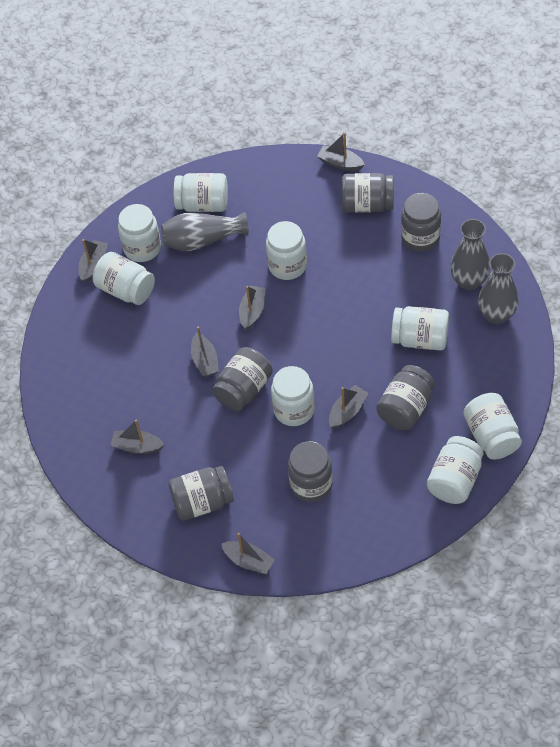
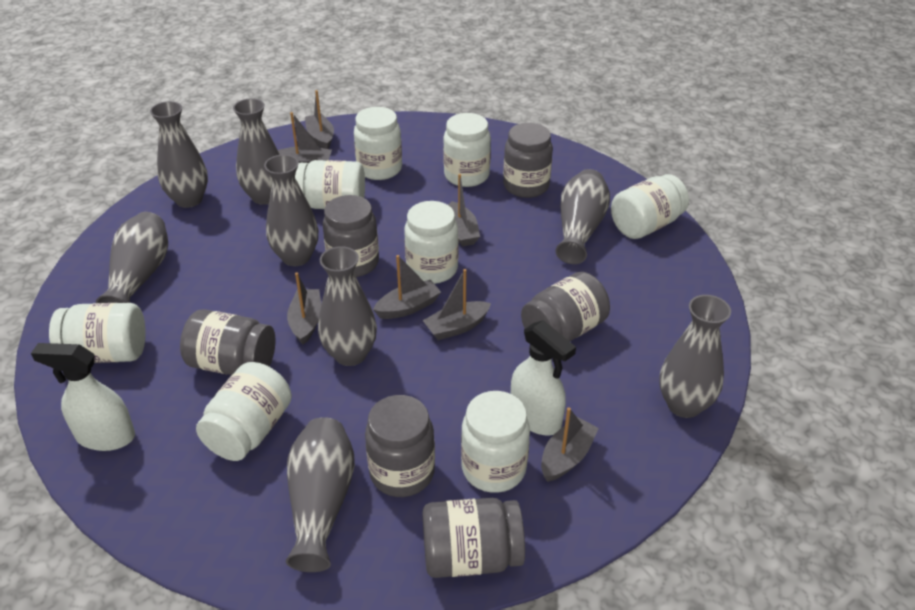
grey vase: [161,212,249,251] [450,219,490,290] [478,253,519,324] = 3 -> [96,212,168,303] [150,101,208,208] [233,98,280,205] [264,155,318,266] [286,417,355,572] [318,246,377,366] [555,169,610,264] [659,295,731,418] = 8
white spray bottle: none = 0 -> [31,343,135,451] [511,320,576,435] = 2

